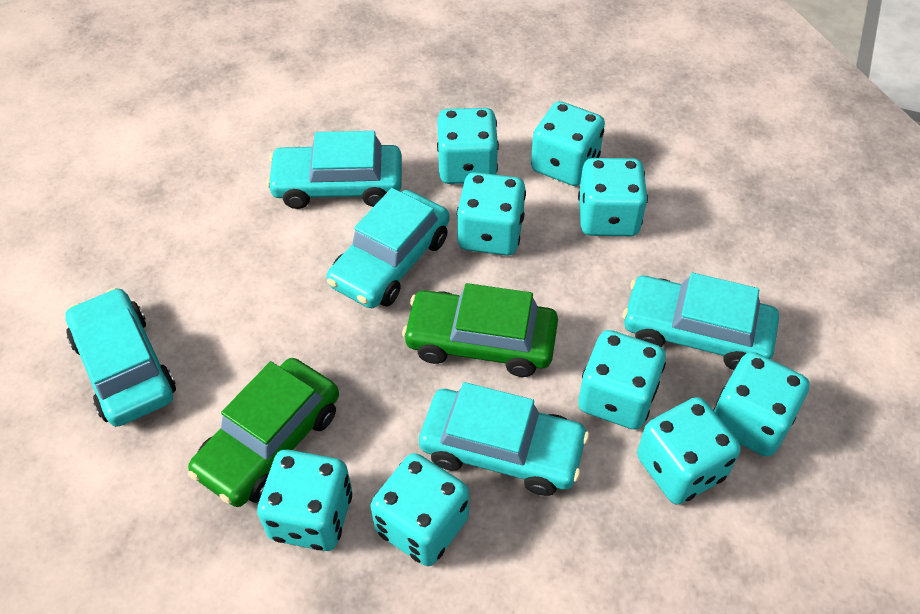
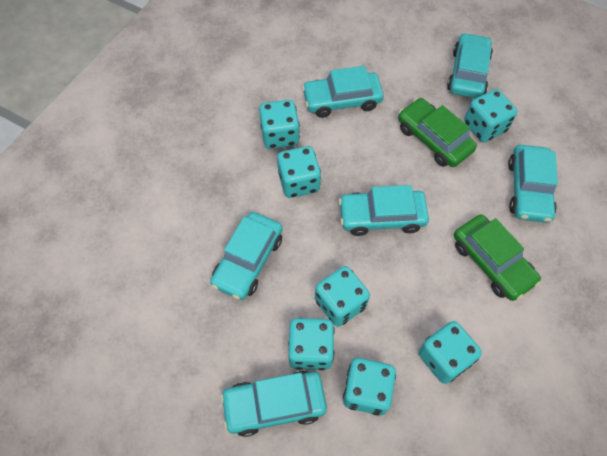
turquoise car: [65,288,176,427] [266,131,402,209] [327,188,450,308] [419,382,589,496] [623,273,779,370] = 5 -> [210,212,283,300] [220,371,327,437] [302,66,384,118] [338,185,429,236] [447,33,493,98] [508,145,558,223] = 6
turquoise dice: [257,449,352,551] [371,453,469,566] [437,108,499,184] [457,172,526,256] [531,101,605,186] [578,158,648,236] [578,330,666,430] [637,397,741,505] [713,352,810,457] = 9 -> [259,100,300,149] [277,146,321,198] [288,318,335,370] [315,266,370,327] [343,358,396,416] [418,321,482,384] [464,89,517,142] = 7

